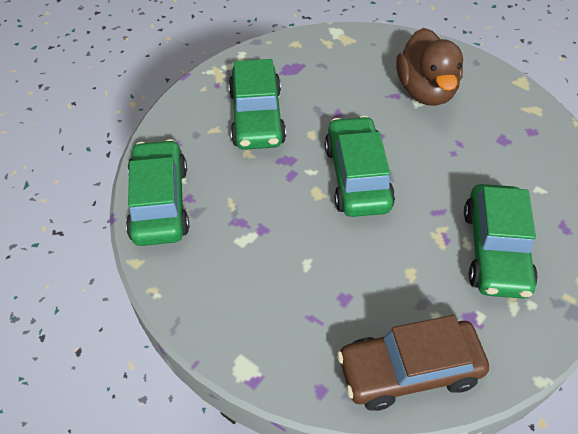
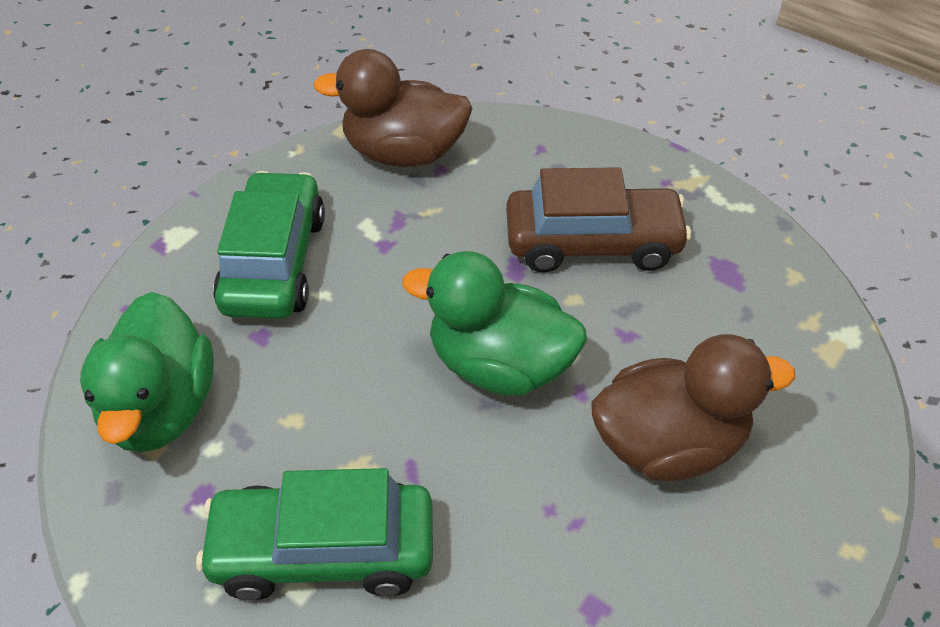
brown duck: [396,28,463,106] = 1 -> [313,49,472,167] [591,334,795,481] = 2
green car: [126,139,189,246] [228,59,286,150] [325,116,395,217] [464,184,538,299] = 4 -> [196,468,433,600] [213,171,325,319] = 2
green duck: none = 0 -> [80,292,214,452] [402,251,587,396] = 2

